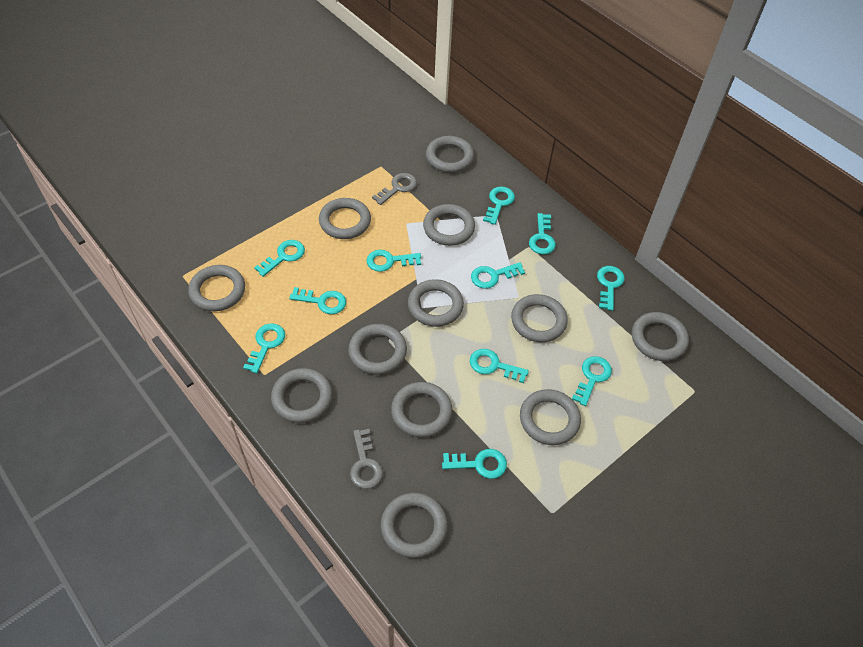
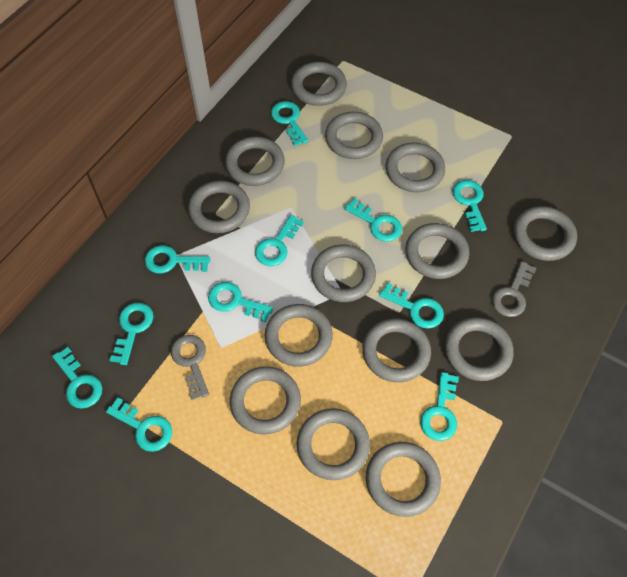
grey ring: [188,265,245,311] [271,368,332,423] [319,198,371,239] [348,324,407,375] [381,493,448,558] [391,382,452,437] [408,279,464,327] [423,204,475,246] [426,136,474,173] [511,294,568,342] [520,389,581,445] [632,312,689,361] = 12 -> [188,181,250,233] [225,137,285,186] [230,366,301,434] [265,304,333,367] [291,62,347,106] [297,408,370,480] [311,244,376,302] [325,112,383,159] [362,318,431,382] [366,442,441,517] [386,142,445,192] [405,223,469,279] [445,317,514,381] [513,206,577,261] = 14

